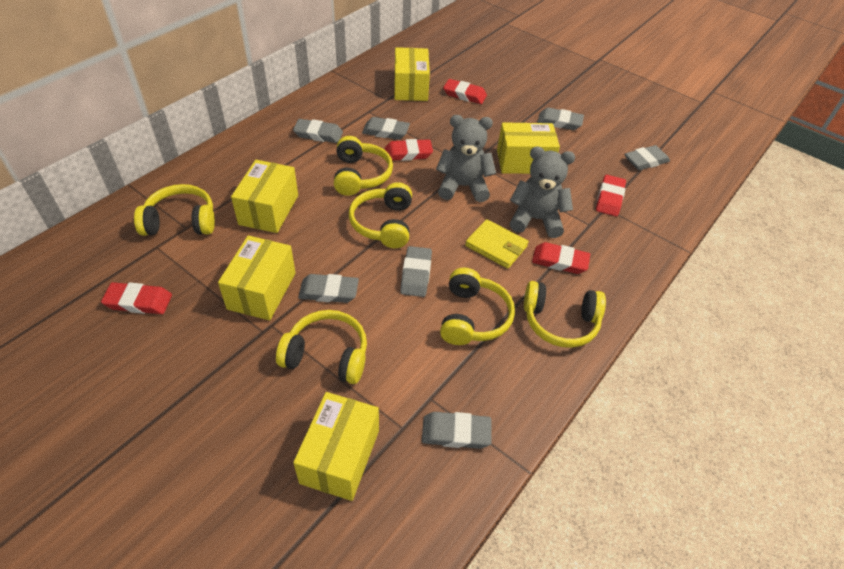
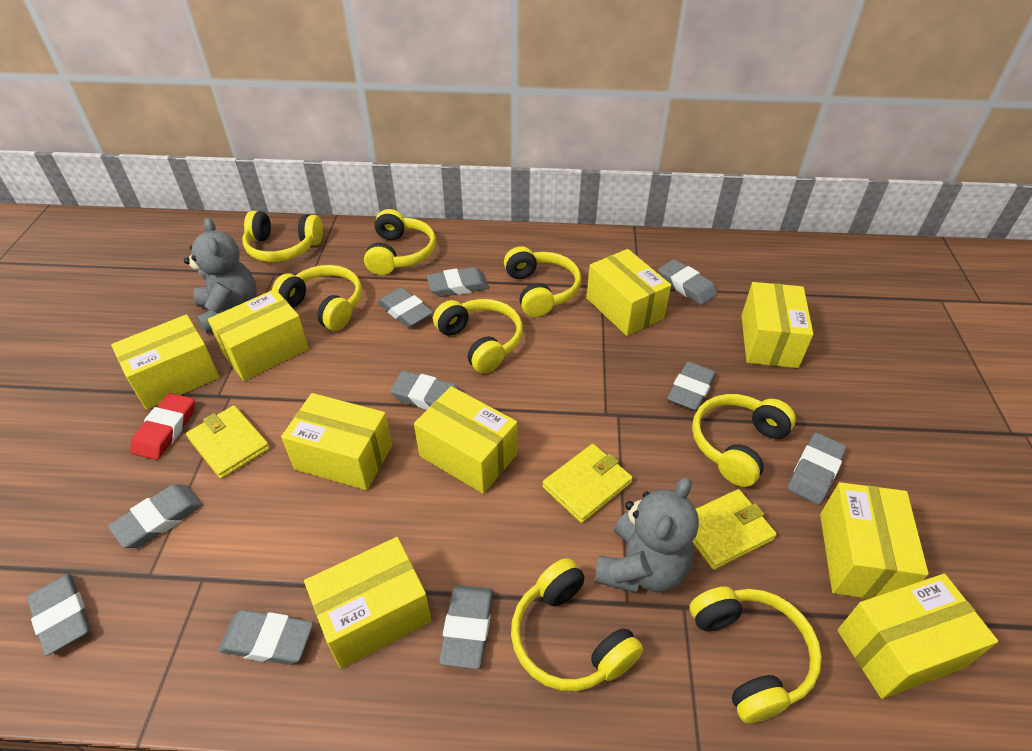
grey eraser: [293,119,343,143] [298,274,359,303] [362,117,410,140] [400,246,432,297] [422,412,492,449] [537,108,584,130] [625,145,670,170] = 7 -> [27,574,91,656] [108,484,203,548] [218,610,313,665] [378,287,433,328] [390,371,462,410] [427,267,489,297] [439,585,493,669] [658,259,717,305] [667,361,716,411] [787,433,846,505] = 10
red eraser: [101,282,172,314] [384,139,433,161] [443,79,487,104] [532,242,590,274] [596,175,626,216] = 5 -> [130,393,195,460] = 1
yellow box: [218,235,296,320] [231,160,298,233] [293,392,379,501] [394,47,430,101] [497,122,560,174] = 5 -> [111,314,220,410] [208,289,309,381] [281,393,392,490] [304,537,432,669] [414,386,517,494] [586,249,671,336] [741,282,814,368] [820,482,929,599] [837,574,998,699] = 9
yellow headphones: [134,184,215,236] [276,310,367,384] [334,136,393,196] [349,182,412,248] [440,268,515,345] [524,281,606,348] = 6 -> [242,211,323,262] [272,265,362,331] [364,209,436,275] [433,299,523,374] [504,246,581,317] [511,558,643,691] [689,587,822,723] [692,394,796,487] = 8
yellow wallet: [465,219,529,269] = 1 -> [186,405,270,479] [542,444,633,523] [692,489,777,570] = 3

